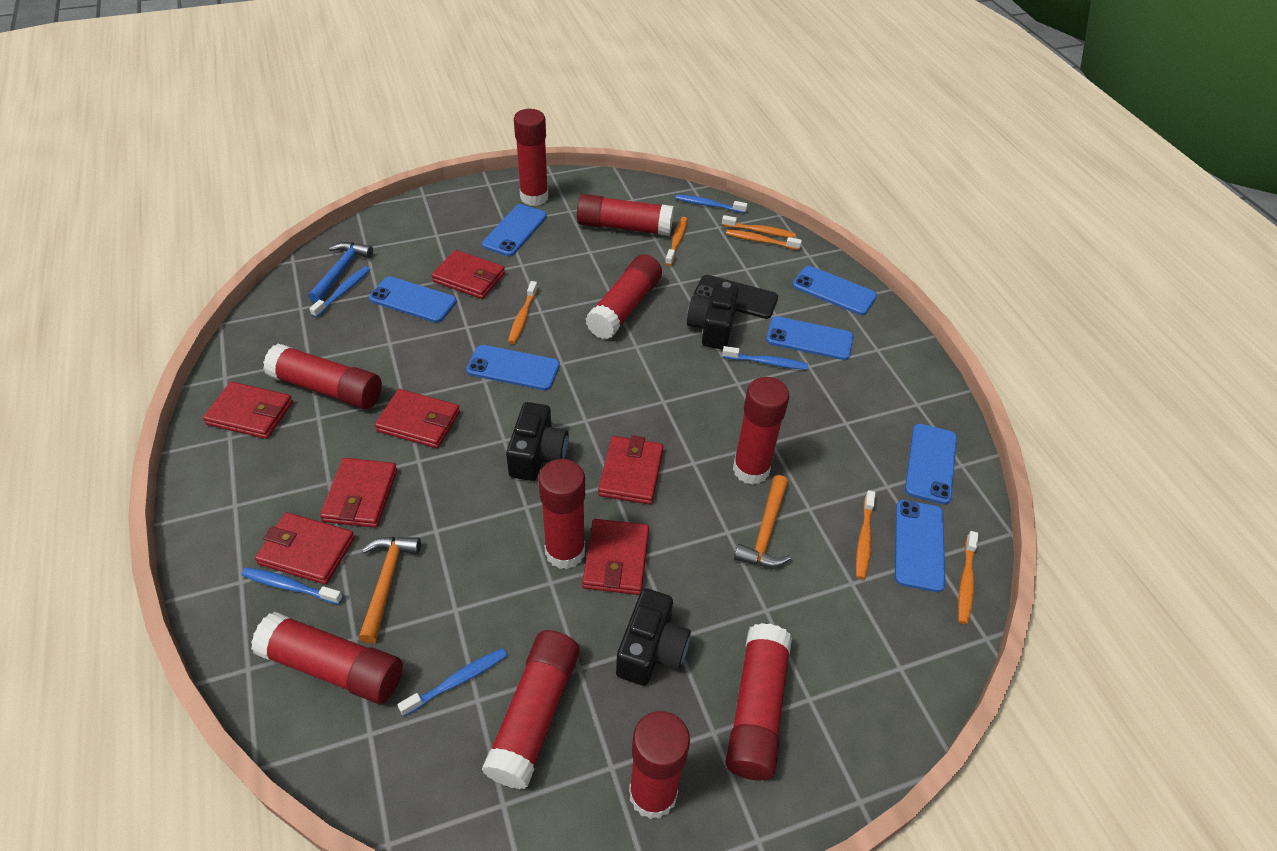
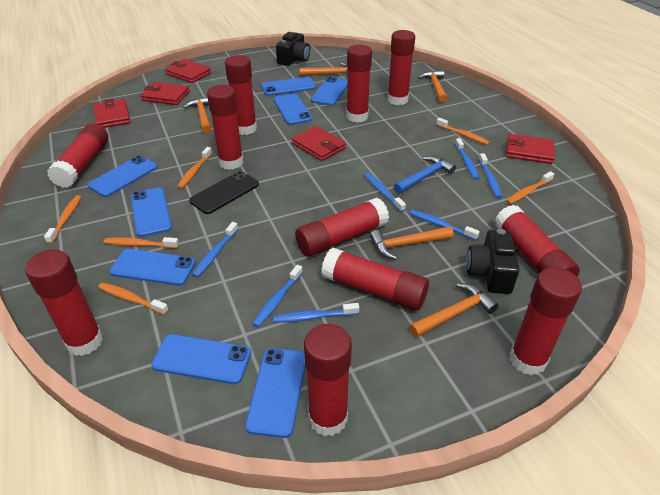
black camera: [506,402,569,481] [616,588,691,686] [687,282,739,350] = 3 -> [276,32,310,66] [466,229,519,294] = 2
blue phone: [369,276,457,323] [466,345,560,390] [482,204,547,256] [766,316,854,360] [793,266,877,315] [895,500,945,592] [905,424,957,505] = 7 -> [88,156,157,197] [110,249,196,286] [131,187,172,237] [151,334,251,384] [245,348,305,438] [261,77,316,96] [273,94,312,125] [311,77,348,106] = 8
blue toothbrush: [242,567,343,604] [309,266,370,318] [397,648,507,716] [675,194,748,213] [722,346,808,370] = 5 -> [192,222,238,277] [252,265,303,327] [273,303,360,323] [364,173,406,212] [410,210,480,240] [455,138,480,180] [479,153,502,198] = 7
orange hammer: [359,537,421,643] [734,475,791,567] = 2 -> [183,97,211,134] [299,63,348,77] [370,226,454,260] [409,283,499,338] [418,70,447,103] = 5
red glue stick: [251,612,403,704] [263,344,382,409] [482,630,580,789] [514,109,549,206] [538,459,585,569] [577,194,674,236] [586,254,662,339] [629,711,690,819] [726,623,792,780] [733,377,789,485] = 10 -> [25,249,103,356] [47,123,108,188] [207,85,243,170] [225,55,257,135] [295,198,389,257] [304,324,352,436] [321,247,429,311] [346,45,372,123] [387,30,415,105] [495,205,580,276] [510,267,582,375] = 11
red wallet: [203,382,293,439] [255,512,355,584] [320,458,397,528] [375,389,460,448] [432,250,505,299] [582,519,649,595] [598,435,663,505] = 7 -> [93,99,131,128] [140,82,190,105] [165,59,211,83] [292,126,346,161] [506,134,555,164] = 5

